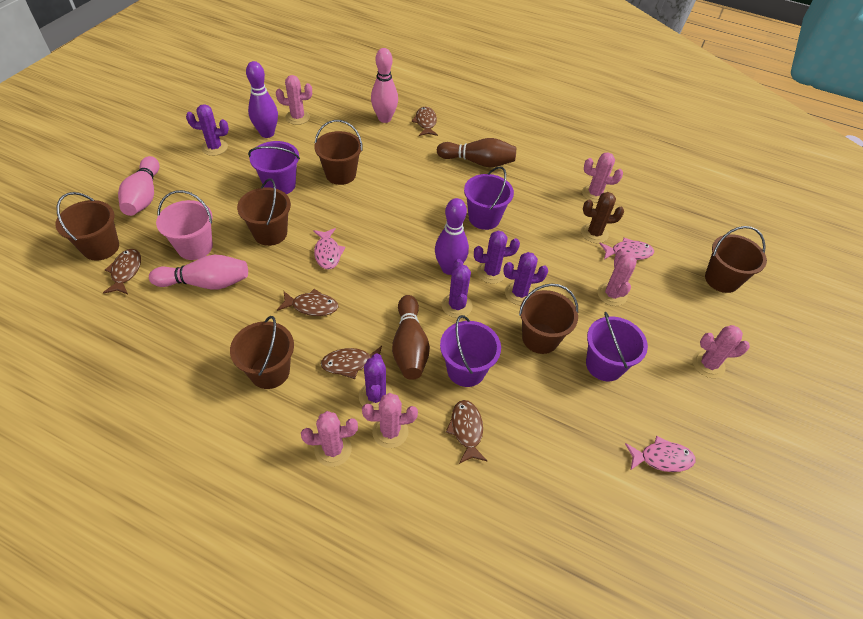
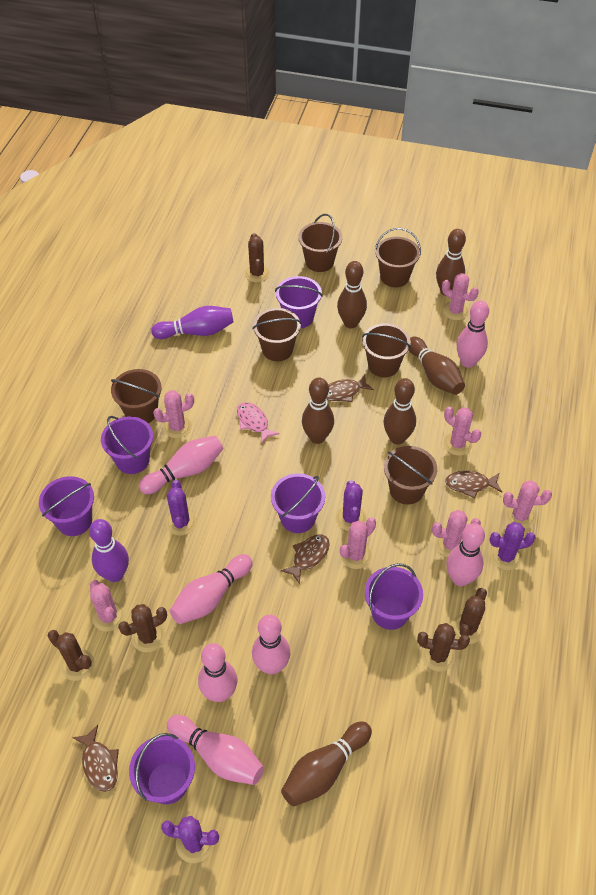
brown bowling pin: [392,295,430,380] [437,138,516,167] = 2 -> [281,721,372,806] [302,377,334,444] [337,261,367,328] [383,378,416,445] [409,337,465,395] [436,229,466,296] = 6
brown cactus: [581,192,624,243] = 1 -> [48,630,94,681] [118,604,167,652] [245,233,270,282] [417,623,470,672] [451,588,487,644] = 5
brown fish: [103,249,141,294] [277,289,338,316] [321,346,382,379] [411,107,438,136] [446,400,487,464] = 5 -> [72,725,119,792] [280,534,330,585] [326,375,374,402] [445,471,502,498] = 4
pink bowling pin: [118,156,160,216] [149,255,248,289] [371,48,398,123] = 3 -> [139,436,224,494] [167,715,264,785] [170,554,253,624] [198,643,237,702] [252,615,290,674] [446,523,485,586] [457,300,489,368] = 7
pink bucket: [156,190,213,260] = 1 -> none = 0
pink cactus: [276,75,312,125] [301,411,358,467] [362,393,418,448] [582,152,623,203] [598,248,637,306] [692,325,750,378] = 6 -> [90,580,125,632] [153,390,194,438] [340,517,376,569] [432,510,481,558] [442,273,479,320] [443,406,481,456] [503,480,552,529] = 7
pink fish: [313,228,346,269] [599,238,654,260] [625,436,696,472] = 3 -> [237,402,280,444] = 1
purple bucket: [248,141,300,194] [440,315,501,387] [464,166,514,230] [586,312,648,381] = 4 -> [39,476,94,536] [101,416,153,474] [129,733,195,804] [271,473,325,533] [275,276,323,328] [365,563,423,630] = 6
purple cactus: [186,104,229,156] [359,353,393,410] [442,259,472,318] [474,231,520,284] [503,252,548,305] = 5 -> [161,816,219,863] [166,480,197,536] [336,480,366,531] [490,522,536,570] = 4

